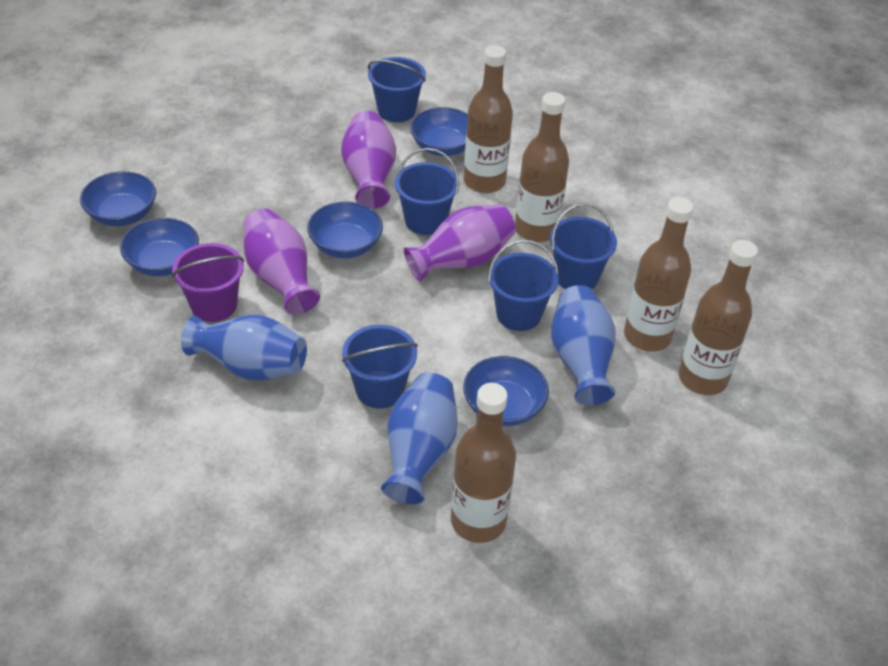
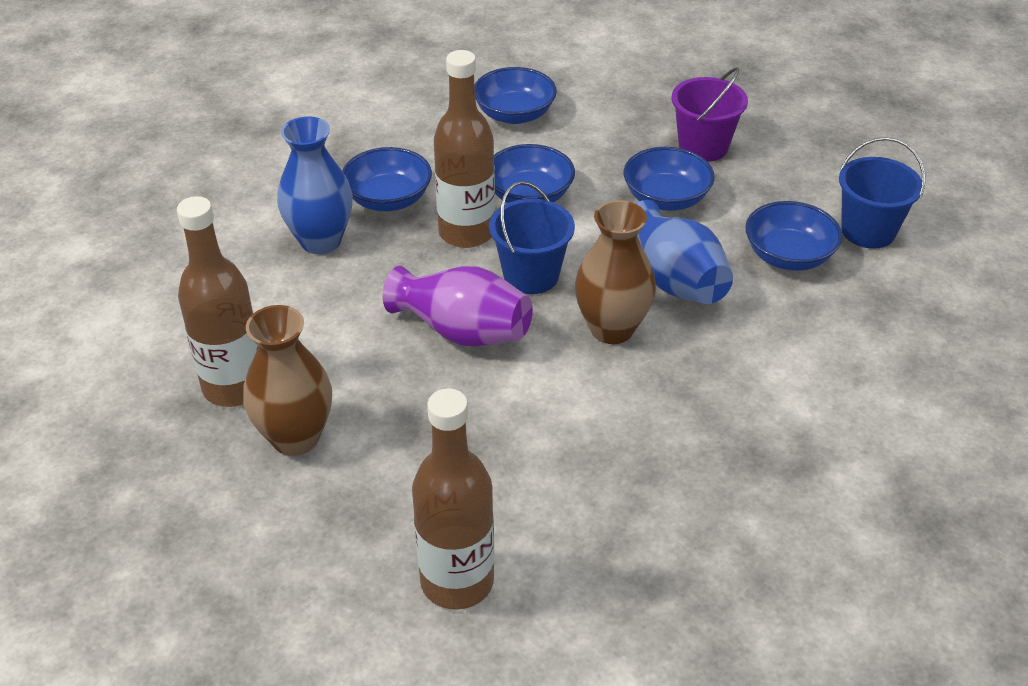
blue bucket: [342,325,418,408] [368,57,426,122] [395,148,459,235] [488,240,559,331] [550,203,617,289] = 5 -> [489,181,575,294] [839,137,925,249] = 2
blue vase: [181,315,307,381] [381,372,458,504] [551,285,616,405] = 3 -> [277,116,353,254] [635,200,733,304] = 2
brown bottle: [451,383,516,543] [464,45,513,193] [515,92,569,242] [624,197,694,352] [679,240,758,395] = 5 -> [177,196,258,407] [412,388,494,610] [434,50,495,248] = 3
brown vase: none = 0 -> [243,305,332,456] [575,200,656,344] = 2
purple vase: [243,208,320,315] [341,111,396,209] [404,204,516,282] = 3 -> [383,266,533,346] = 1

